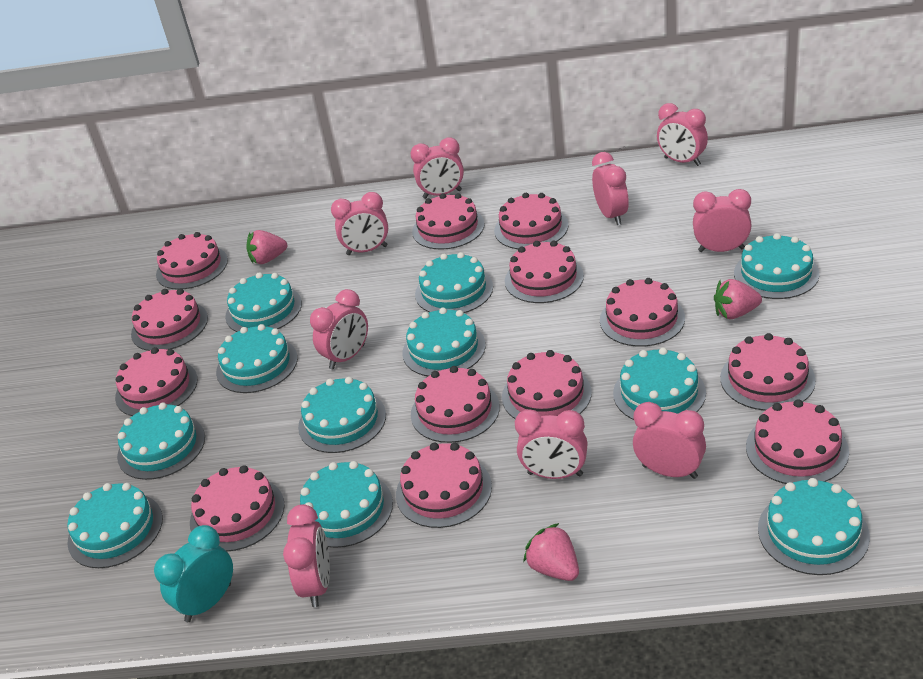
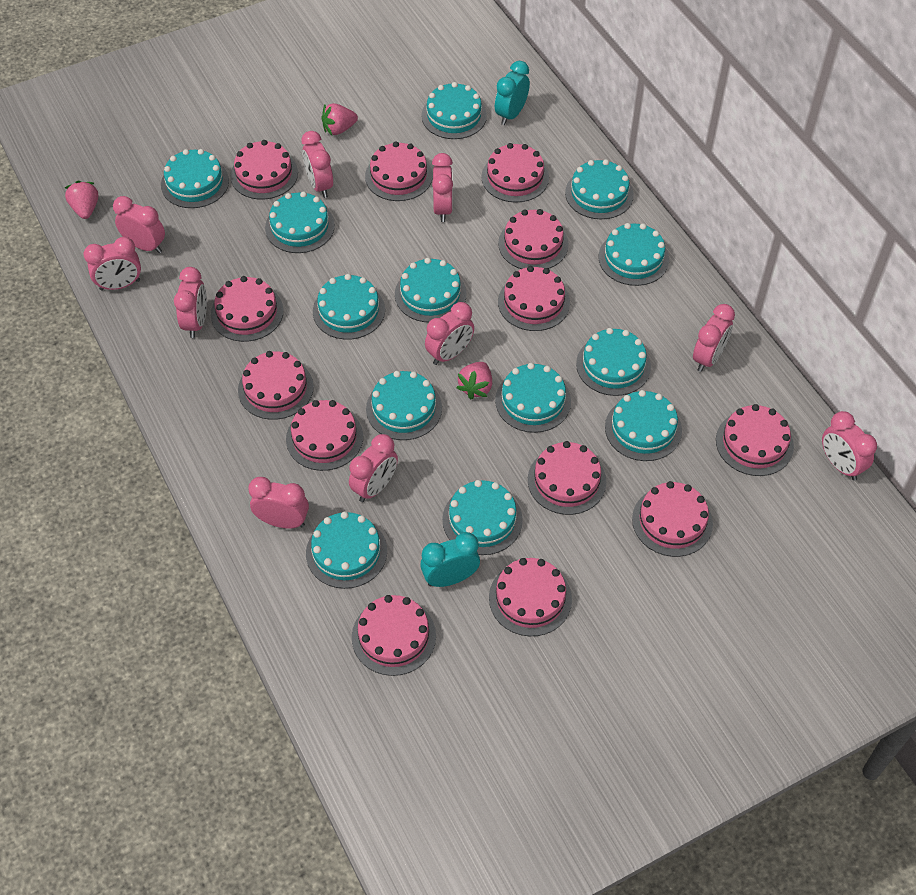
pink clock: [283,504,330,607] [310,289,368,369] [331,192,388,255] [411,137,464,199] [515,409,588,479] [592,152,629,225] [633,402,706,479] [657,103,708,166] [693,189,752,252] = 9 -> [83,237,141,291] [113,196,165,253] [174,267,207,338] [248,477,309,529] [301,131,333,198] [349,434,398,502] [425,302,474,365] [432,153,453,222] [693,304,735,372] [822,411,877,481] = 10
turquoise cake: [67,483,163,568] [117,403,205,480] [216,324,298,393] [225,272,302,332] [298,377,386,453] [300,461,393,548] [402,307,486,376] [415,252,493,313] [613,347,706,420] [734,233,819,299] [758,478,870,575] = 11 -> [161,149,229,208] [265,191,335,253] [306,511,387,589] [313,274,385,340] [366,371,442,440] [395,258,467,322] [421,82,487,139] [442,480,523,555] [495,363,571,433] [565,159,634,219] [576,328,651,396] [599,223,669,286] [605,390,682,461] = 13
turquoise clock: [154,525,233,622] = 1 -> [420,532,480,587] [495,61,530,125] = 2

